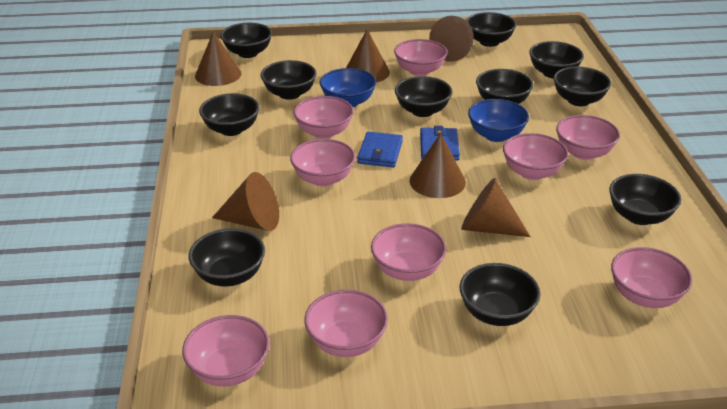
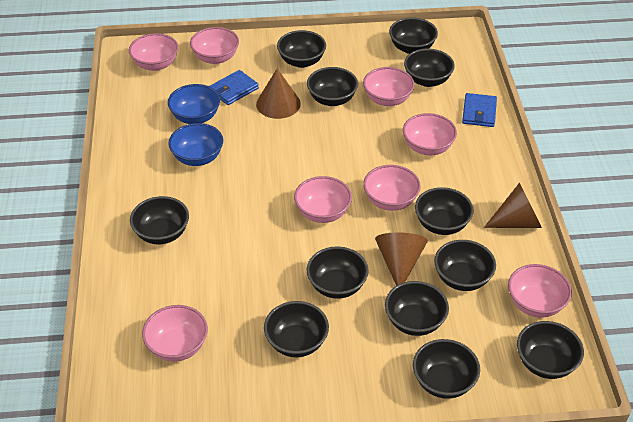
black bowl: [189,228,265,286] [199,93,259,136] [221,23,272,58] [260,60,317,100] [395,76,453,117] [459,263,540,326] [466,12,516,47] [476,69,533,104] [529,41,584,78] [554,66,611,106] [609,174,681,225] = 11 -> [130,196,189,244] [264,301,329,357] [277,30,326,68] [307,67,358,106] [307,246,368,299] [385,281,449,336] [389,17,438,54] [404,49,455,87] [413,339,480,399] [415,187,474,235] [434,240,496,291] [517,321,584,379] = 12
brown cone: [195,32,242,86] [212,172,279,231] [346,30,390,82] [410,133,466,198] [429,16,474,62] [461,178,531,237] = 6 -> [256,69,301,119] [375,232,428,286] [484,183,542,228] = 3
pink bowl: [182,315,270,386] [290,139,356,186] [294,96,354,139] [304,290,388,357] [371,223,446,281] [394,39,447,76] [503,133,568,180] [556,115,620,160] [611,247,692,308] = 9 -> [129,33,178,71] [142,305,208,362] [190,27,239,64] [294,176,352,223] [363,67,415,106] [363,165,421,211] [403,113,457,155] [508,264,572,317] = 8

